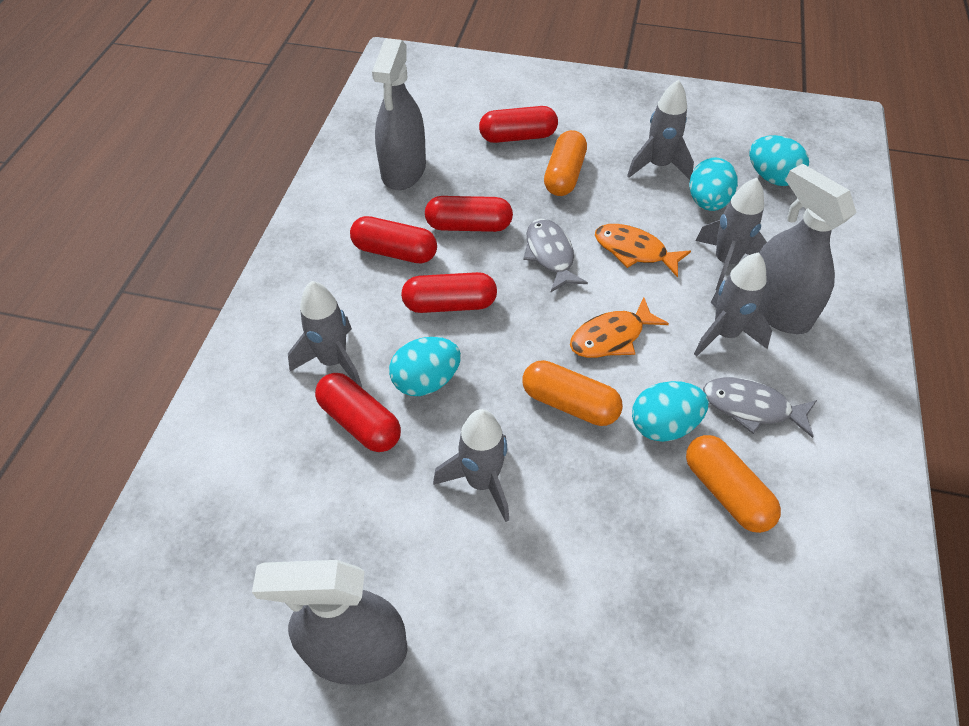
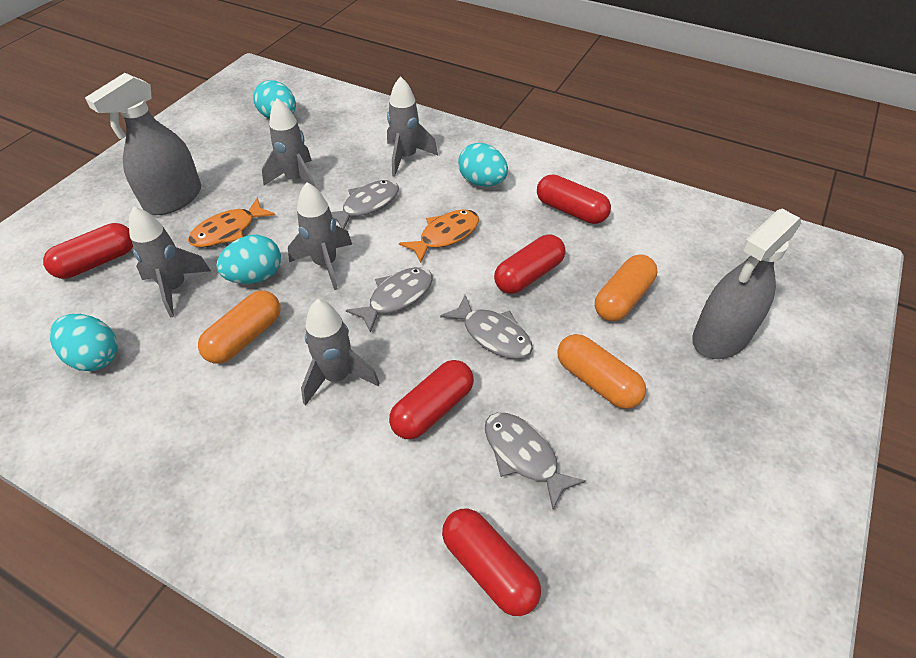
grey fish: [523,219,588,292] [703,377,817,438] = 2 -> [331,180,399,229] [346,267,432,333] [440,295,533,359] [485,413,586,509] = 4
grey spray bottle: [252,560,408,685] [372,38,426,190] [759,164,857,334] = 3 -> [85,73,201,215] [692,209,801,359] = 2

